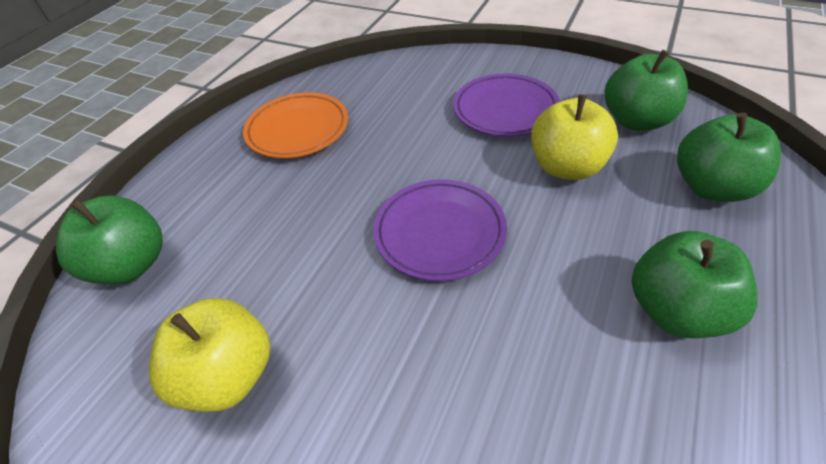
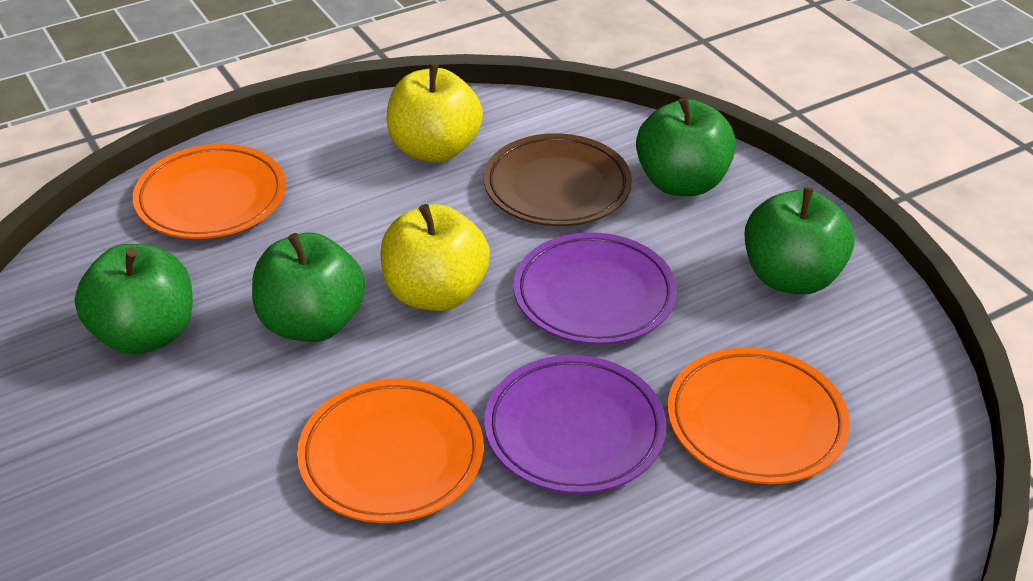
brown plate: none = 0 -> [484,133,632,226] = 1
orange plate: [243,92,348,158] = 1 -> [133,144,286,239] [297,379,484,523] [668,347,850,484] = 3

